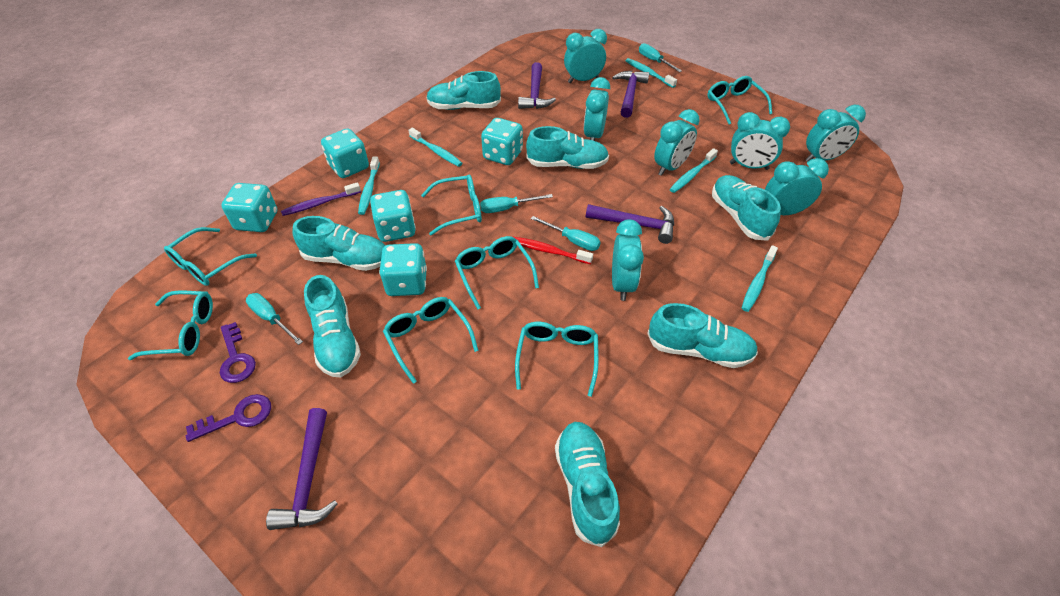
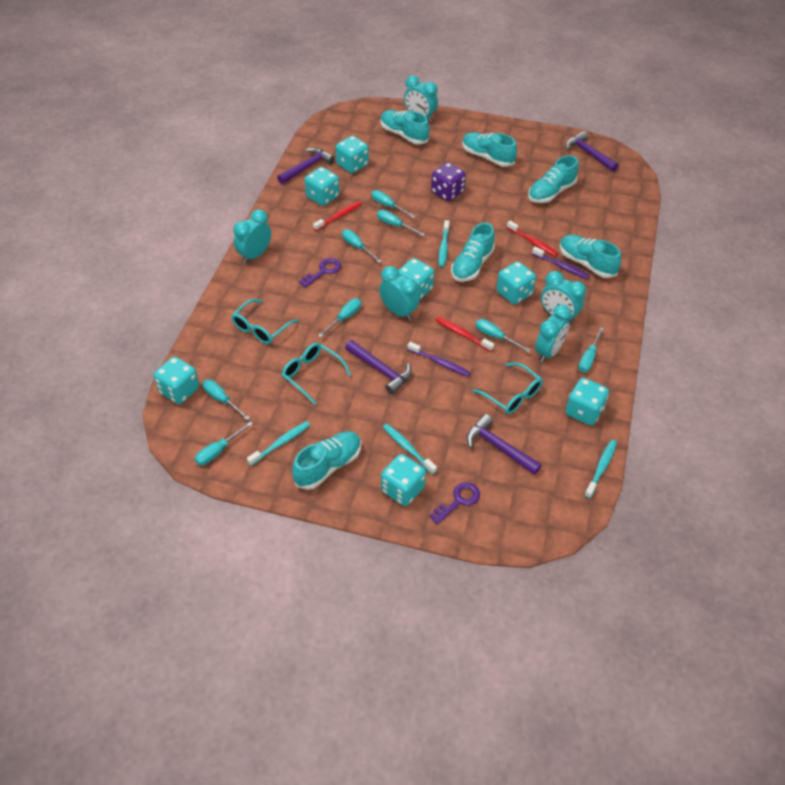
purple dice: none = 0 -> [431,163,466,201] = 1
purple toothbrush: [281,182,361,216] = 1 -> [407,342,471,377] [532,247,590,279] = 2
red toothbrush: [514,237,593,264] = 1 -> [313,201,362,231] [435,317,494,352] [507,221,558,257] = 3
turquoise clock: [564,29,607,83] [584,77,610,141] [612,220,644,301] [654,109,700,176] [730,112,790,170] [765,158,829,215] [806,105,866,162] = 7 -> [233,209,271,264] [379,266,419,320] [404,75,438,122] [535,305,572,363] [541,271,586,323] = 5
turquoise dice: [221,183,277,232] [321,128,369,178] [370,190,416,242] [379,243,427,296] [481,118,523,165] = 5 -> [154,357,199,404] [305,167,339,206] [336,136,369,173] [381,454,426,506] [398,258,434,300] [496,261,536,305] [566,378,609,426] = 7
turquoise glasses: [128,290,213,360] [164,227,257,286] [383,297,479,384] [421,174,482,235] [455,236,539,309] [515,322,599,397] [707,76,772,125] = 7 -> [231,299,298,344] [282,343,351,405] [472,362,543,414] = 3
turquoise screwdriver: [246,293,303,345] [480,194,553,213] [531,216,601,251] [639,43,682,72] = 4 -> [195,421,253,465] [203,379,250,420] [318,299,361,337] [342,229,382,263] [371,190,415,218] [377,210,425,236] [476,319,530,353] [578,327,604,372] = 8
turquoise shoe: [293,216,385,271] [304,275,361,377] [426,71,501,110] [526,126,609,169] [555,422,620,547] [647,303,758,368] [712,175,781,241] = 7 -> [292,431,361,490] [380,110,429,144] [451,222,495,282] [462,132,517,167] [528,155,579,203] [560,235,621,278] = 6
turquoise toothbrush: [358,157,380,215] [409,128,462,167] [626,58,677,88] [670,148,718,193] [742,245,778,312] = 5 -> [247,421,310,466] [383,424,437,474] [439,220,449,267] [585,440,617,498] = 4

